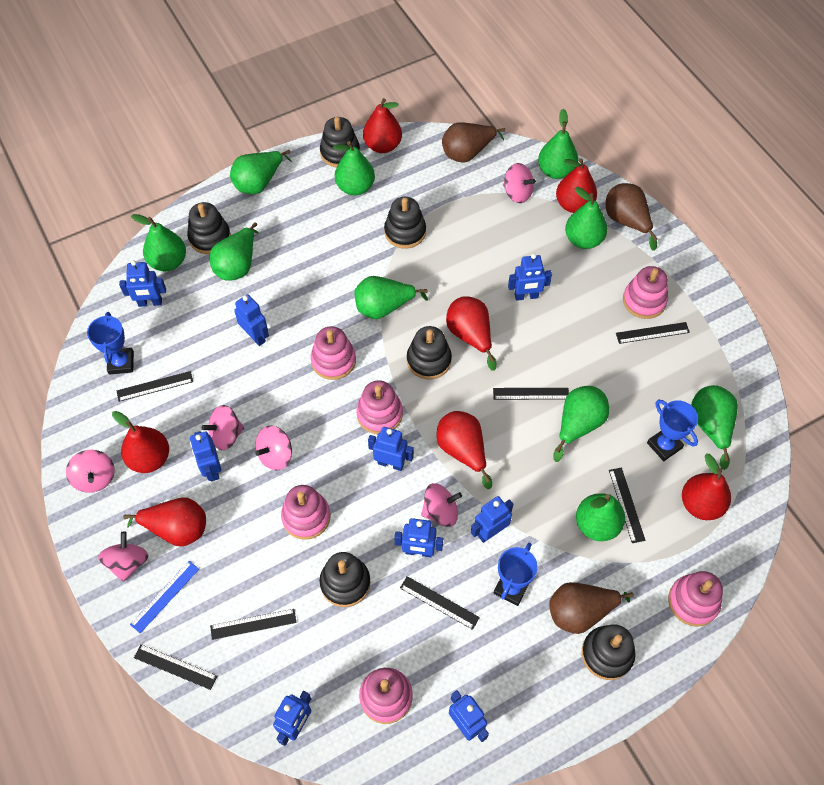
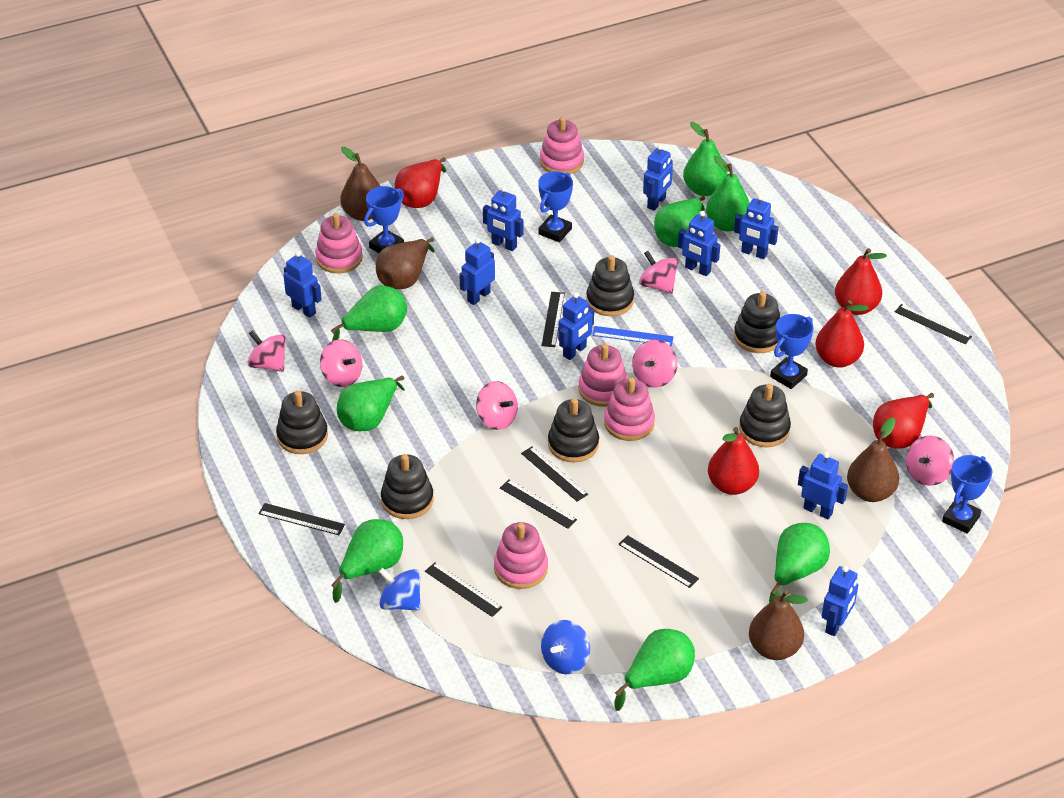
blue spinning top: none = 0 -> [379,568,421,611] [541,620,590,674] = 2
blue trophy: [87,312,134,375] [494,543,538,606] [647,399,698,461] = 3 -> [364,186,404,253] [538,171,573,242] [770,314,814,389] [942,455,992,534] = 4
brown pear: [442,122,506,162] [549,582,634,634] [606,183,657,251] = 3 -> [340,147,380,221] [376,237,435,289] [749,590,808,660] [847,417,899,502] = 4
green pear: [131,214,186,272] [210,222,259,281] [230,150,292,194] [333,141,375,195] [354,276,428,319] [538,109,578,179] [553,386,609,462] [565,187,607,249] [576,493,625,541] [691,385,738,470] = 10 -> [330,285,407,341] [331,519,403,603] [337,375,405,431] [614,629,695,711] [654,196,705,247] [683,122,728,196] [706,156,750,232] [769,523,830,603] = 8
pink stacking toy: [281,485,331,540] [311,326,356,380] [356,380,403,434] [359,668,413,724] [623,266,668,319] [668,571,723,627] = 6 -> [315,213,363,273] [494,522,548,589] [540,117,584,174] [578,344,628,407] [604,377,655,441] = 5
red pear: [112,411,169,473] [123,497,206,547] [363,98,402,153] [437,411,492,489] [446,296,497,371] [556,158,597,213] [682,454,731,520] = 7 -> [395,158,446,208] [708,427,759,495] [815,300,869,368] [835,248,887,315] [873,393,934,449] = 5

